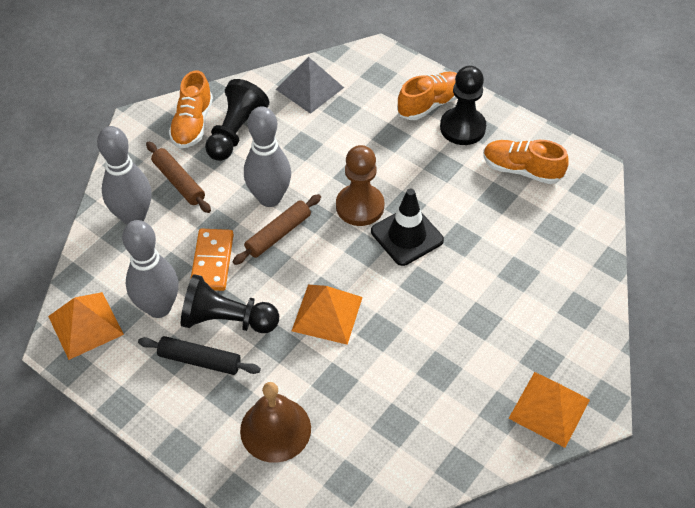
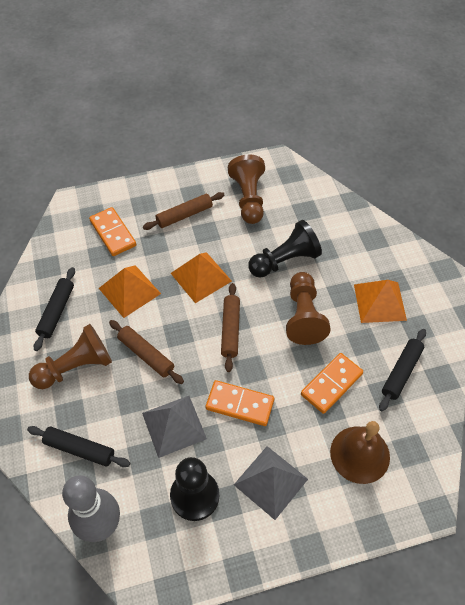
black pawn: [181,274,279,333] [205,79,269,161] [440,66,486,145] = 3 -> [170,457,219,521] [248,220,322,278] = 2
black rolling pin: [138,336,261,375] = 1 -> [27,426,130,467] [34,267,75,351] [379,329,426,411] = 3
black traffic cone: [371,188,444,266] = 1 -> none = 0
brown pawn: [336,145,384,226] = 1 -> [29,324,112,389] [228,154,265,224] [286,272,331,345] = 3
brown rolling pin: [146,142,211,213] [233,194,321,265] = 2 -> [109,320,184,384] [143,192,224,230] [221,283,240,372] = 3
grey bowling pin: [97,126,151,225] [122,220,178,318] [244,106,291,207] = 3 -> [62,475,120,542] = 1
grey pyramid: [276,57,344,114] = 1 -> [142,396,207,458] [234,446,308,520] = 2
orange domino: [190,229,234,291] = 1 -> [89,207,136,256] [206,380,274,426] [301,353,363,414] = 3
orange shoe: [169,70,213,149] [397,72,457,120] [483,140,568,184] = 3 -> none = 0

